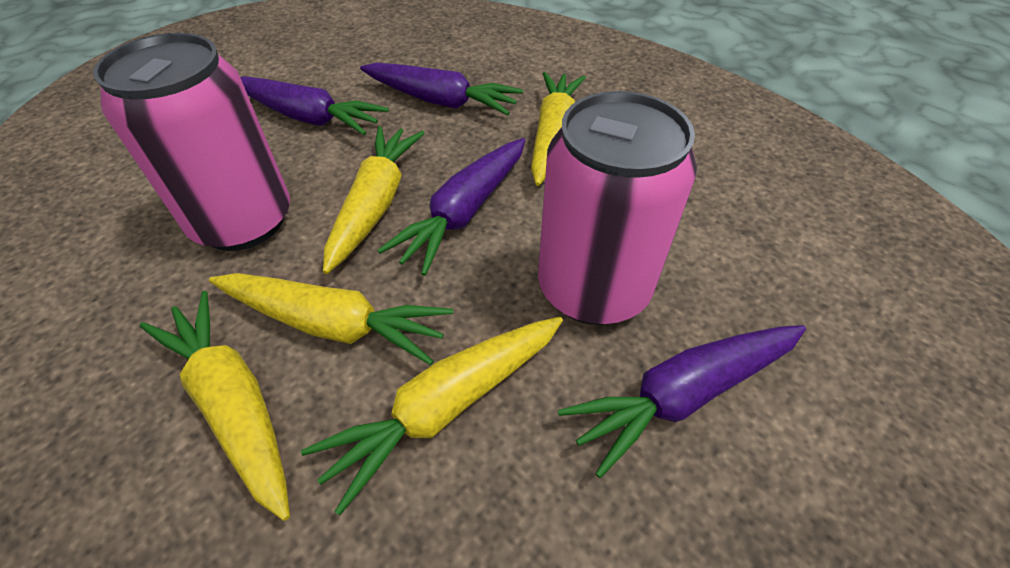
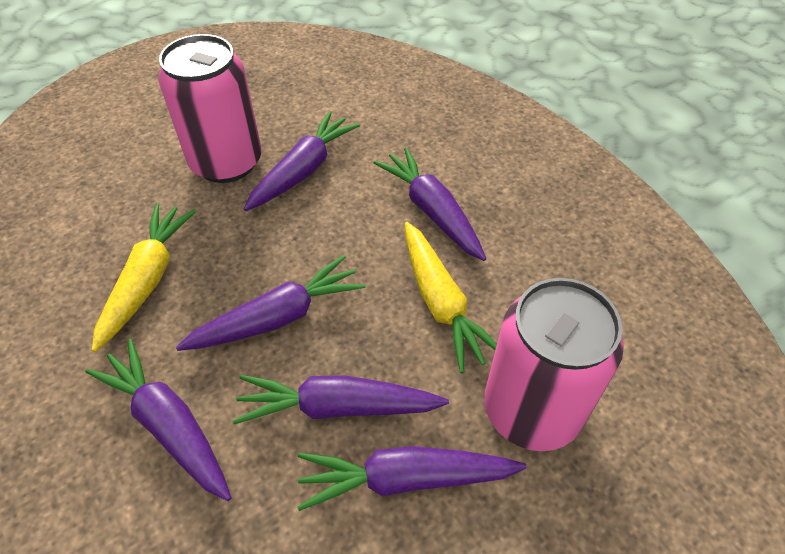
purple carrot: [240,76,389,135] [360,63,523,116] [377,138,526,276] [558,325,806,478] = 4 -> [85,339,231,501] [176,255,365,351] [232,375,449,424] [244,111,360,211] [297,446,526,511] [374,147,486,261] = 6
yellow carrot: [140,291,290,521] [209,273,453,365] [301,317,563,515] [323,126,425,274] [531,72,586,186] = 5 -> [92,204,196,352] [404,222,497,373] = 2

